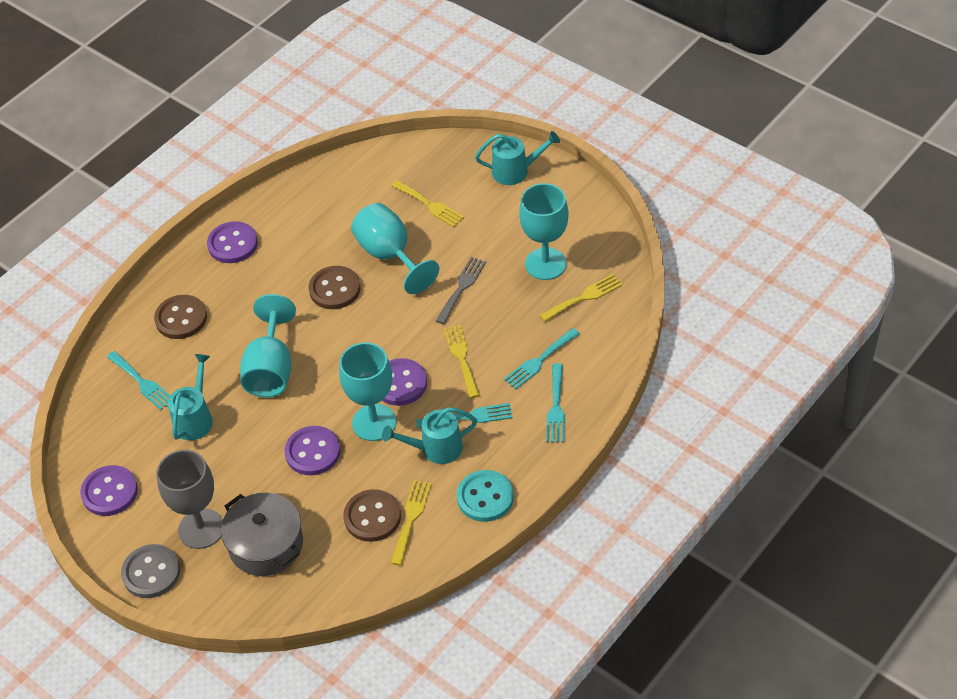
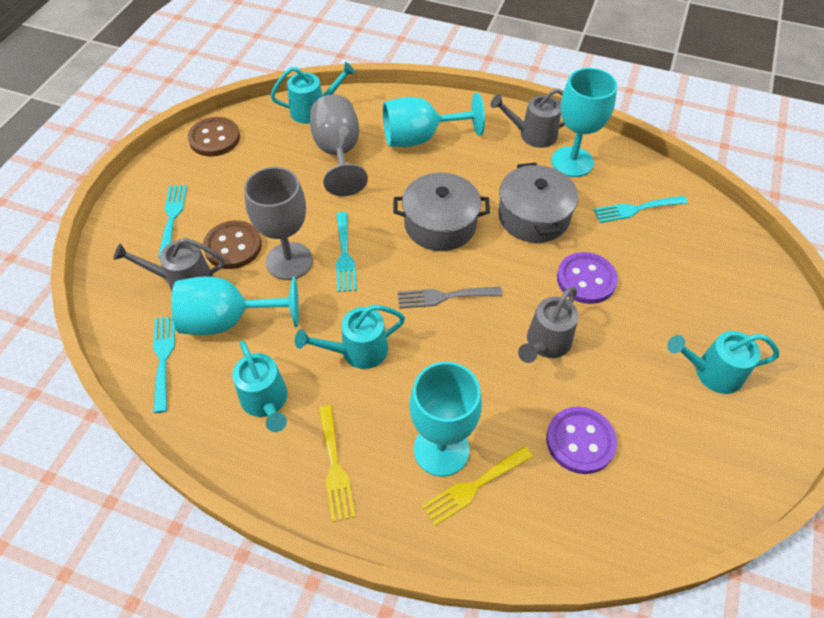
brown button: [154,295,207,339] [309,266,361,309] [343,489,401,542] = 3 -> [188,117,240,157] [203,220,262,269] = 2
grey button: [121,544,180,598] = 1 -> none = 0
grey goblet: [157,450,223,549] = 1 -> [244,167,313,280] [310,95,368,196] = 2
grey pot: [221,493,303,576] = 1 -> [393,173,490,251] [498,162,578,243] = 2
grey watering can: none = 0 -> [113,238,225,291] [490,89,565,148] [518,287,579,363] = 3
purple button: [80,465,138,516] [207,221,258,263] [284,426,341,475] [382,358,427,406] = 4 -> [546,407,617,474] [557,252,618,304] = 2
turquoise button: [457,470,514,522] = 1 -> none = 0
turquoise watering can: [168,354,213,440] [382,407,477,464] [475,131,560,185] = 3 -> [232,340,287,432] [270,62,355,124] [295,305,405,369] [667,331,779,394] = 4
yellow fork: [391,180,464,227] [391,480,432,566] [444,325,480,398] [539,274,622,322] = 4 -> [318,405,356,522] [422,446,533,526] = 2

